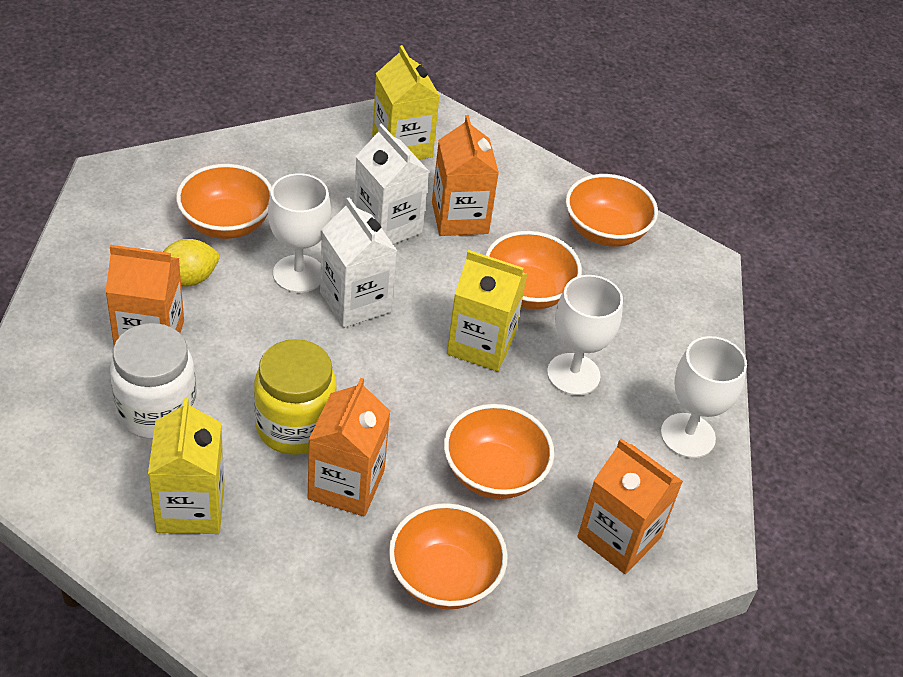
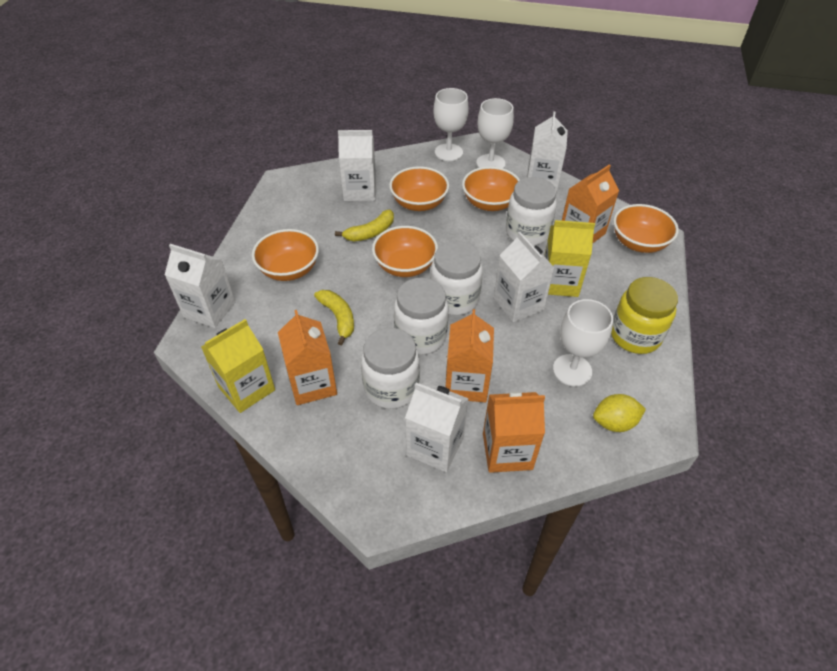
white carton: [320,198,397,328] [354,124,429,244] = 2 -> [165,244,235,328] [338,130,376,201] [405,382,469,472] [494,232,554,323] [527,111,568,192] = 5
white jar: [110,323,197,439] = 1 -> [361,328,420,409] [394,278,449,355] [430,241,483,315] [506,177,557,245] = 4
yellow banana: none = 0 -> [314,290,354,345] [335,210,394,241] = 2
yellow carton: [148,398,225,534] [372,45,440,160] [447,250,527,372] = 3 -> [201,319,275,413] [544,220,595,297] = 2

